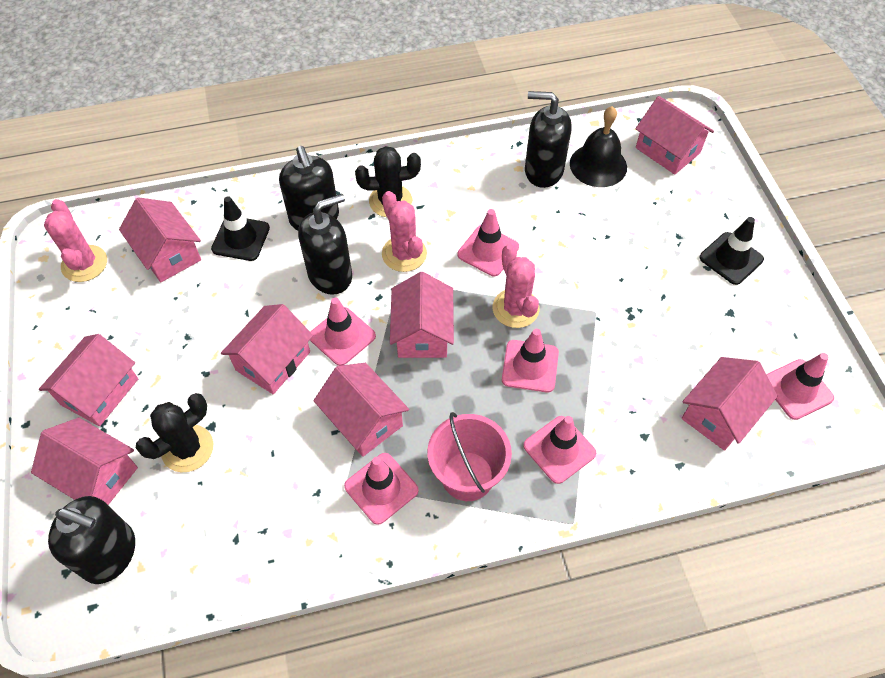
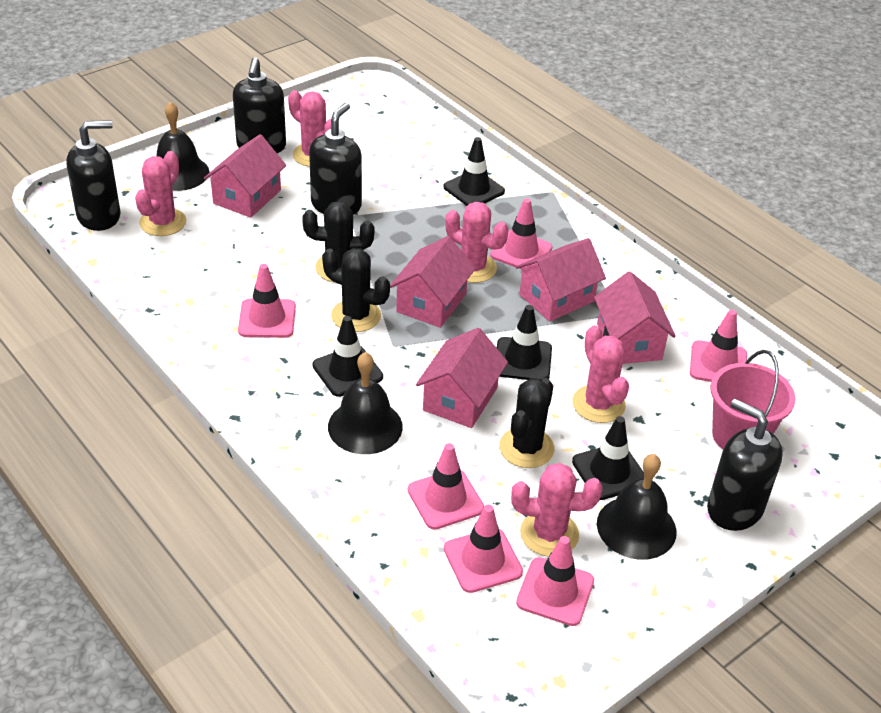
black bell: [570,106,627,187] = 1 -> [157,102,210,191] [328,352,403,454] [597,454,677,560] = 3
black cactus: [136,393,213,472] [355,146,421,217] = 2 -> [302,201,375,282] [322,248,390,332] [499,378,554,468] = 3
black traffic cone: [211,196,270,261] [700,217,764,285] = 2 -> [312,316,383,397] [443,137,505,206] [497,305,552,380] [572,416,644,500] = 4
pink cactus: [44,199,107,282] [382,191,427,272] [493,244,539,328] = 3 -> [135,151,186,236] [288,90,331,167] [445,202,509,283] [511,463,603,557] [572,325,629,423] = 5
pink house: [31,418,138,505] [39,334,138,426] [119,197,201,282] [221,304,313,394] [313,363,409,457] [390,272,454,358] [635,96,714,175] [682,357,778,451] = 8 -> [204,134,286,218] [390,236,476,328] [416,328,508,428] [516,238,606,322] [594,272,676,364] = 5

